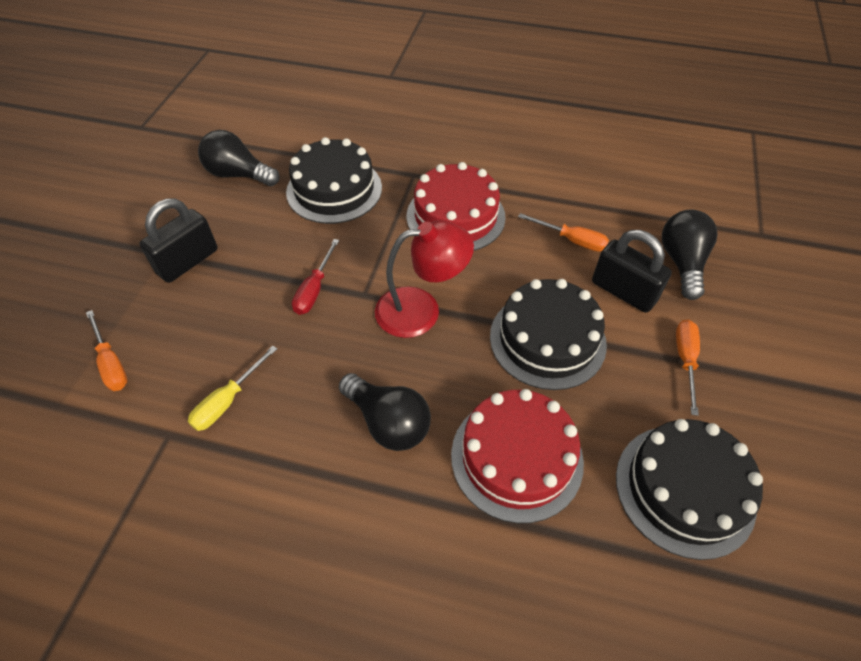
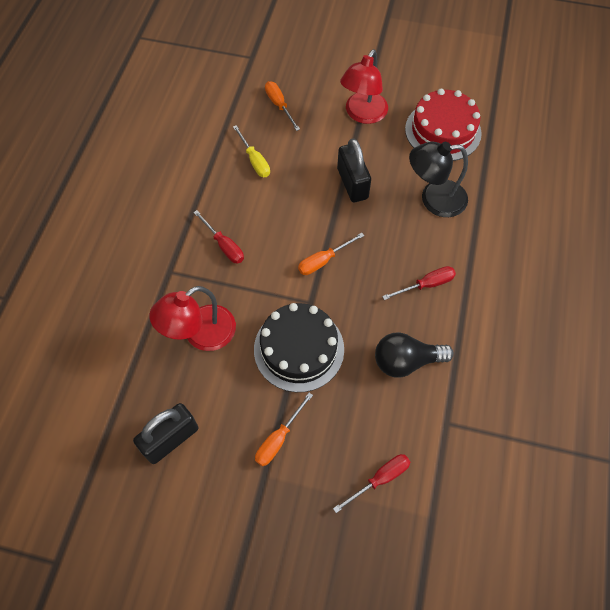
black cake: [286,137,382,224] [490,279,607,390] [616,419,763,560] = 3 -> [254,303,344,392] = 1
black lamp: none = 0 -> [409,141,468,217] = 1
black light bulb: [198,130,280,186] [339,373,431,451] [662,210,718,300] = 3 -> [375,332,454,377] = 1
red cake: [407,162,506,251] [451,389,584,523] = 2 -> [405,89,482,161] = 1
red lamp: [375,220,474,338] = 1 -> [149,286,236,351] [340,49,388,124] = 2
red screwdriver: [292,239,339,315] = 1 -> [193,210,244,264] [333,454,410,513] [382,266,456,300] = 3

